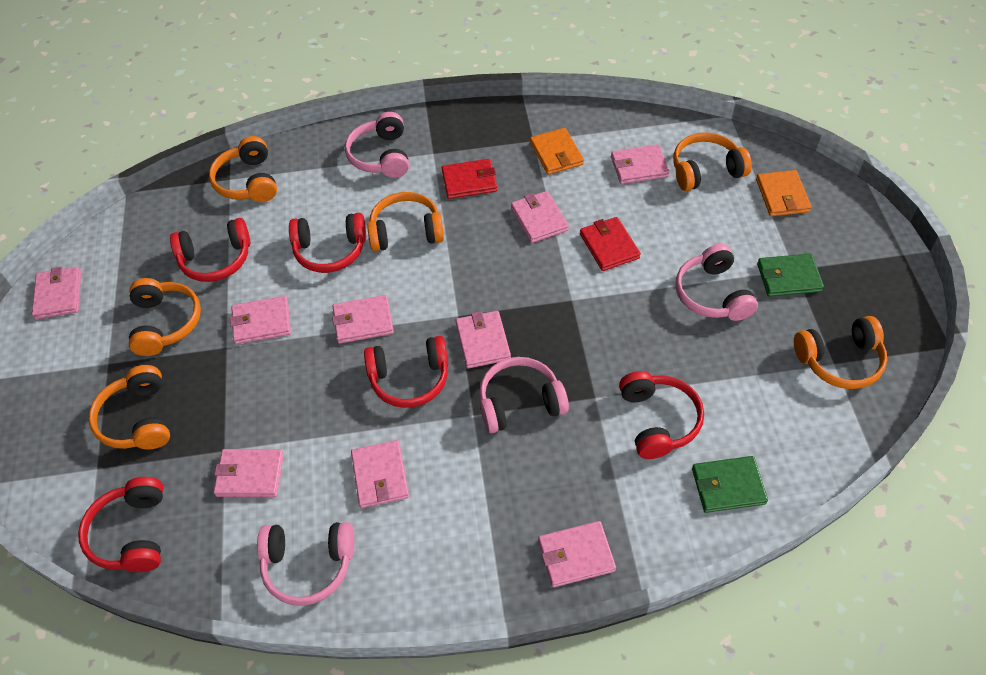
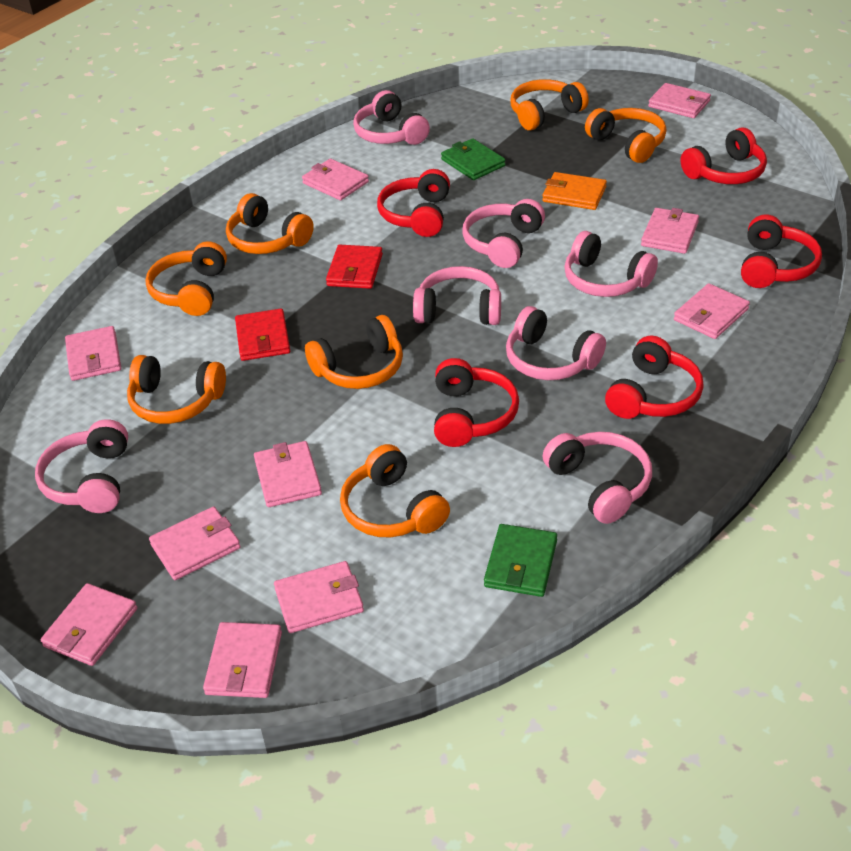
orange headphones: [89,365,170,450] [129,278,201,356] [209,136,277,202] [367,192,444,251] [673,132,752,191] [794,316,887,389] = 6 -> [127,355,226,424] [145,241,227,316] [226,193,314,254] [305,315,403,389] [340,444,450,537] [510,79,589,130] [585,108,666,163] = 7
orange wallet: [530,128,584,175] [756,170,811,216] = 2 -> [542,172,607,210] = 1
pink headphones: [257,522,354,606] [345,112,409,178] [479,357,569,433] [675,244,758,321] = 4 -> [35,419,128,513] [353,90,430,145] [413,266,501,325] [462,199,545,268] [506,306,606,380] [543,432,652,524] [564,231,658,297] = 7
pink wallet: [32,266,81,319] [213,449,284,497] [230,296,291,344] [332,295,394,344] [351,440,409,508] [455,311,511,369] [511,191,569,243] [538,521,616,587] [611,144,670,184] = 9 -> [41,583,137,666] [65,326,121,381] [149,506,241,580] [203,622,282,698] [254,441,322,507] [274,561,364,633] [302,159,369,200] [641,208,699,254] [648,83,711,118] [674,283,750,339] = 10

